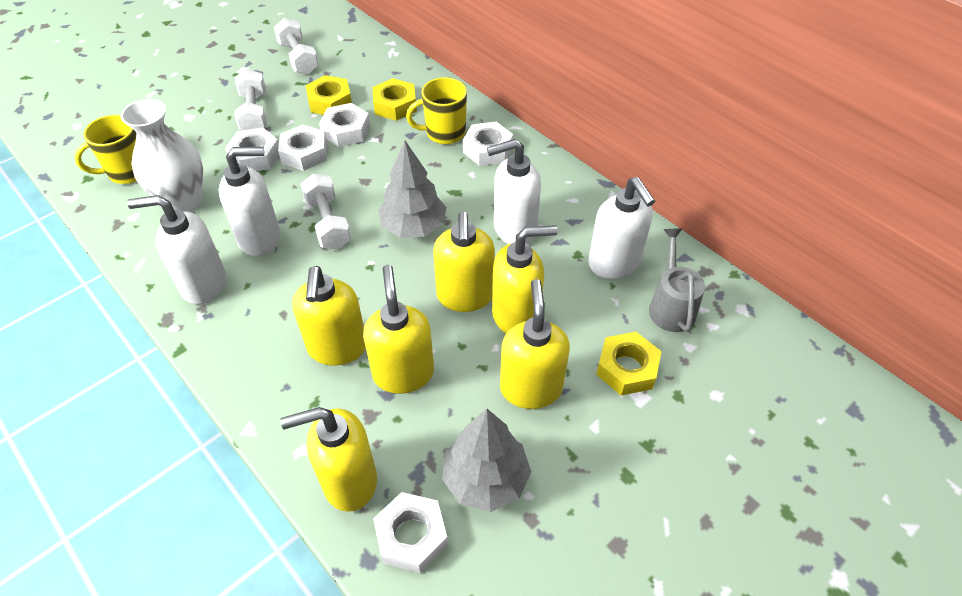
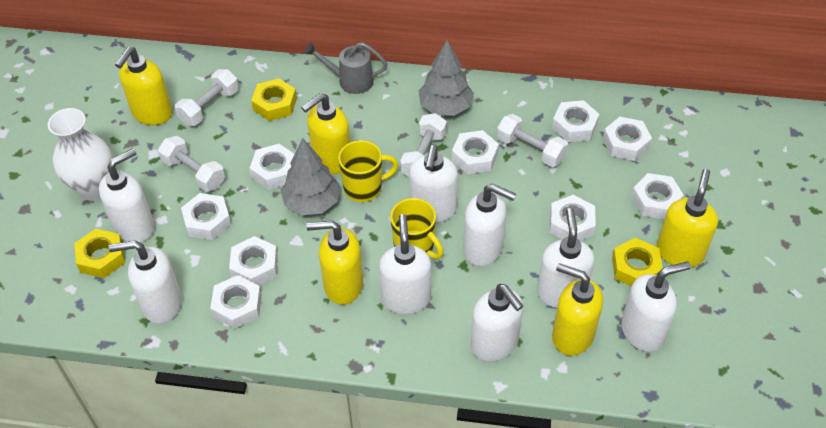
white dumbbell: [235,69,267,131] [274,18,319,74] [301,173,351,249] = 3 -> [158,136,225,192] [175,69,239,126] [400,113,447,177] [497,114,568,167] = 4
white nut: [225,127,279,171] [278,125,327,171] [319,103,370,147] [373,492,448,573] [463,122,513,166] = 5 -> [181,193,231,240] [210,275,262,329] [229,236,278,285] [250,144,294,190] [452,130,499,174] [550,195,596,241] [552,100,599,142] [603,117,652,161] [631,173,684,219] = 9
white soap dispenser: [127,195,226,305] [219,147,280,256] [487,139,541,244] [588,177,655,279] = 4 -> [99,148,154,243] [108,240,182,324] [379,214,431,314] [409,145,458,222] [463,184,516,266] [471,284,523,361] [537,208,594,308] [621,261,691,352] = 8
yellow soap dispenser: [280,407,377,512] [292,266,366,366] [363,265,434,394] [433,212,495,312] [492,225,558,333] [500,279,570,409] = 6 -> [115,47,172,125] [301,93,350,174] [306,221,363,305] [552,263,603,356] [657,169,718,267] = 5

